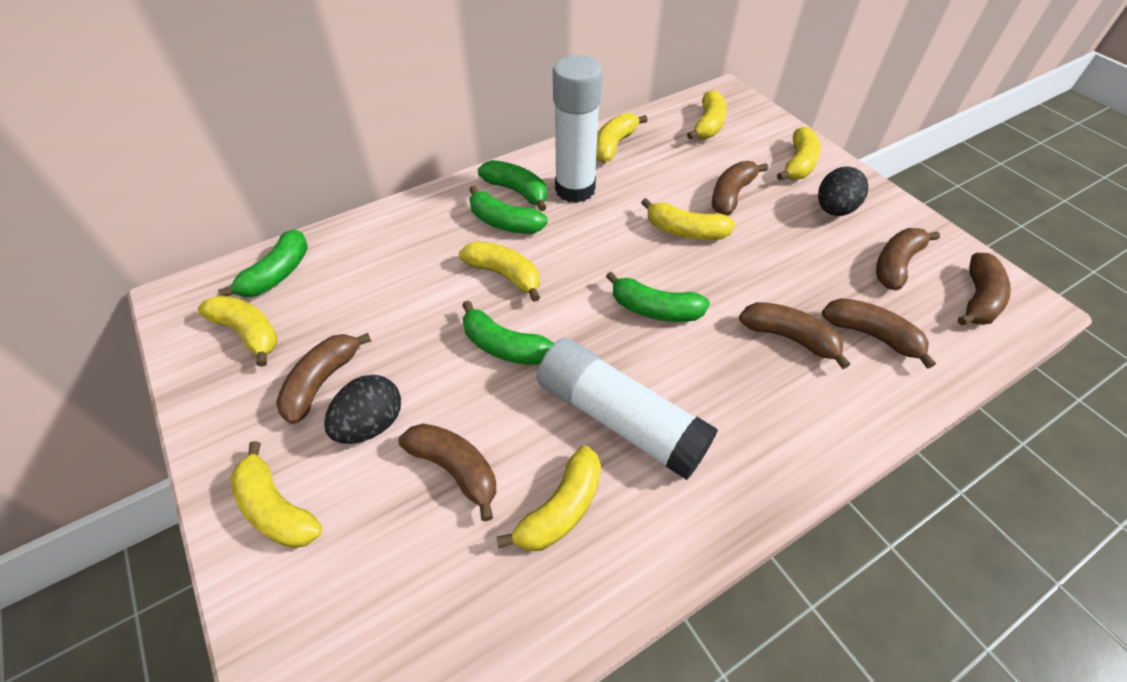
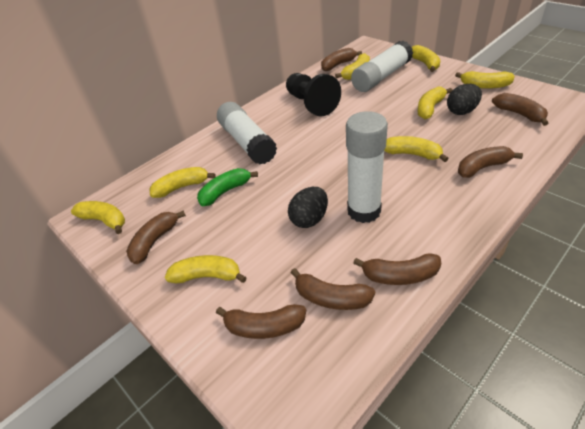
black pawn: none = 0 -> [286,73,341,117] = 1
green banana: [218,230,308,297] [462,300,554,365] [469,186,548,234] [478,160,547,211] [606,271,710,322] = 5 -> [197,168,258,206] = 1
white glue stick: [537,338,718,480] [553,55,603,203] = 2 -> [217,102,277,164] [346,111,388,223] [351,41,413,92] = 3

